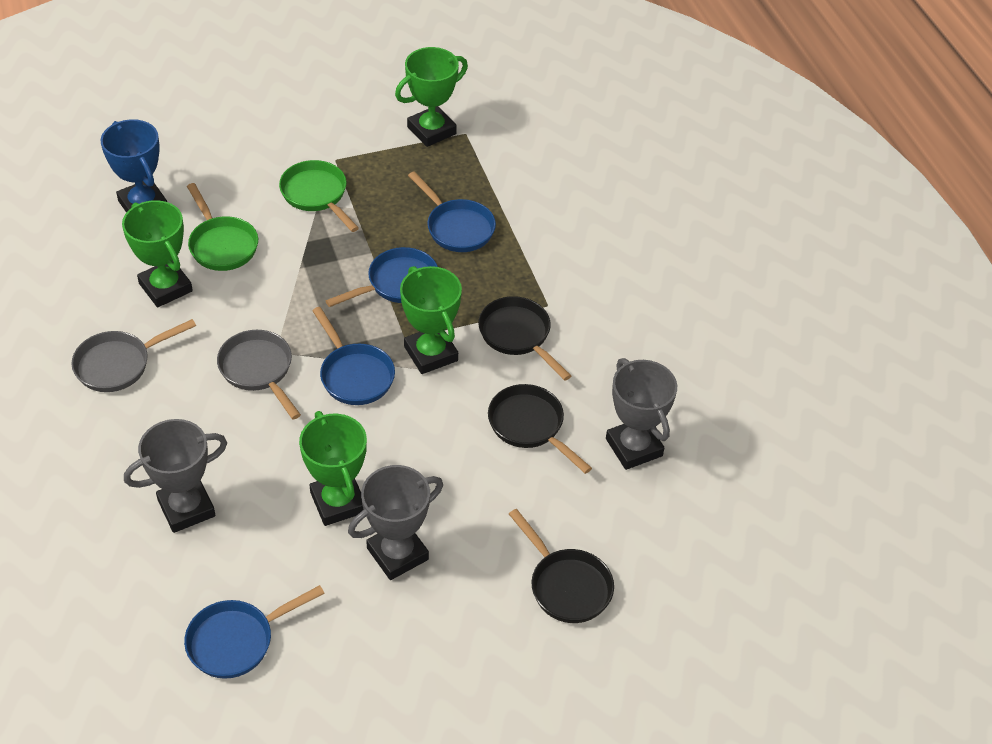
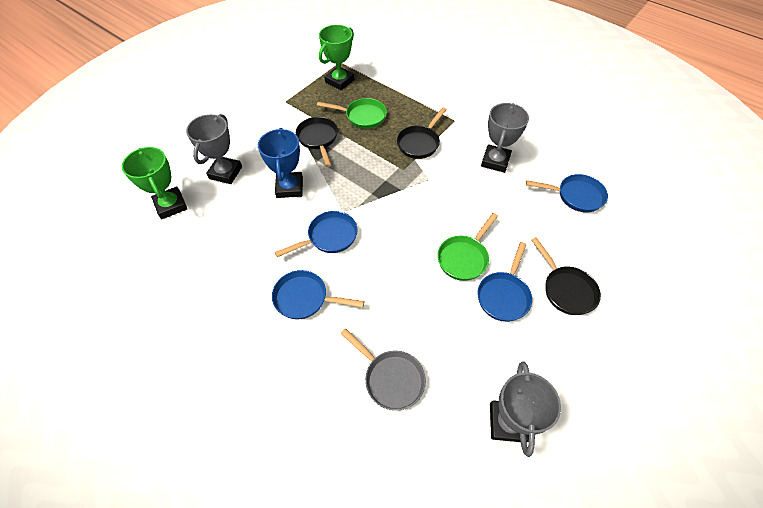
green trophy: [122,200,193,307] [299,411,367,526] [395,47,468,147] [400,266,462,374] = 4 -> [121,147,187,219] [319,25,355,90] = 2
grey pan: [71,319,196,392] [217,330,301,419] = 2 -> [340,328,426,411] = 1

